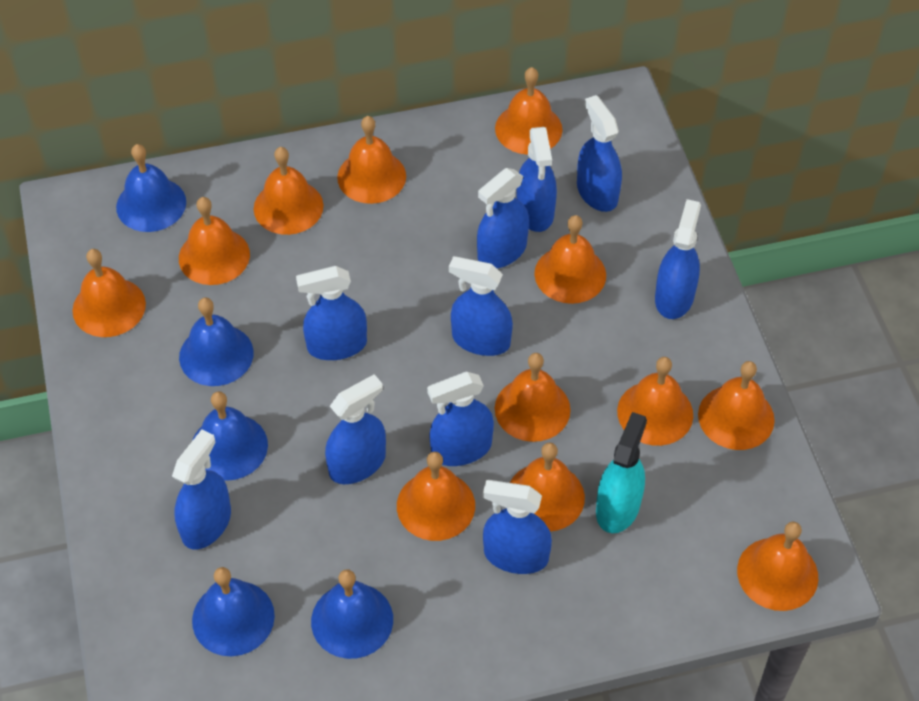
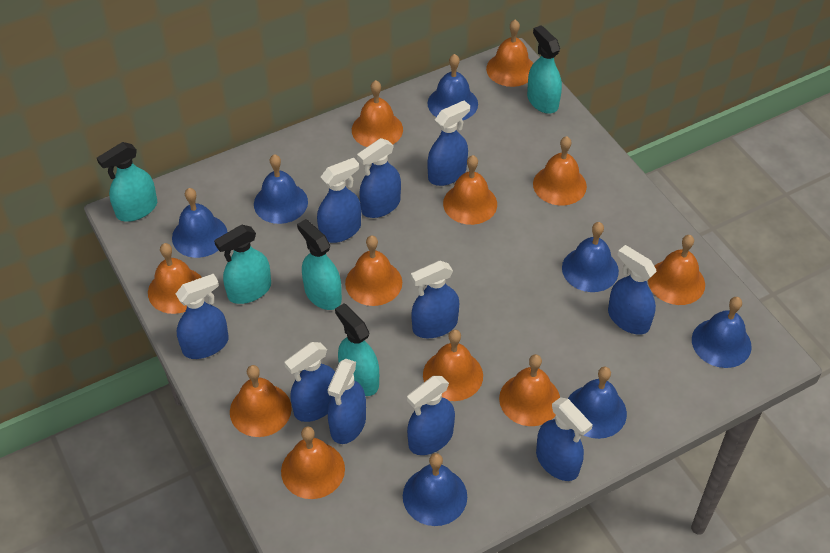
blue bell: [116,144,186,232] [179,298,254,386] [192,391,268,481] [192,567,275,656] [311,569,393,659] = 5 -> [172,188,228,258] [254,154,308,224] [403,453,467,526] [428,54,478,120] [562,222,619,292] [568,367,627,439] [692,297,752,368] = 7
orange bell: [72,249,146,337] [179,197,250,285] [254,147,324,235] [337,116,406,204] [397,452,475,541] [495,67,562,155] [495,353,571,442] [510,442,585,532] [534,215,606,304] [617,357,693,446] [698,361,775,450] [737,522,818,611] = 12 -> [148,243,202,314] [230,365,292,437] [281,426,345,499] [345,235,402,306] [352,80,403,147] [423,330,483,401] [443,155,497,225] [486,20,533,87] [499,354,560,426] [533,136,587,205] [648,235,705,305] = 11
turquoise spray bottle: [596,412,647,533] = 1 -> [97,142,157,222] [214,225,271,304] [297,219,342,310] [335,303,379,396] [527,25,562,114] = 5

